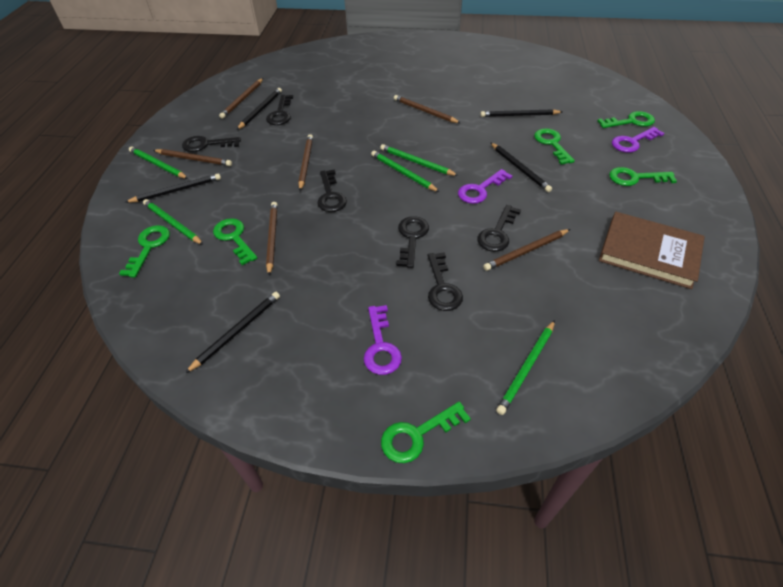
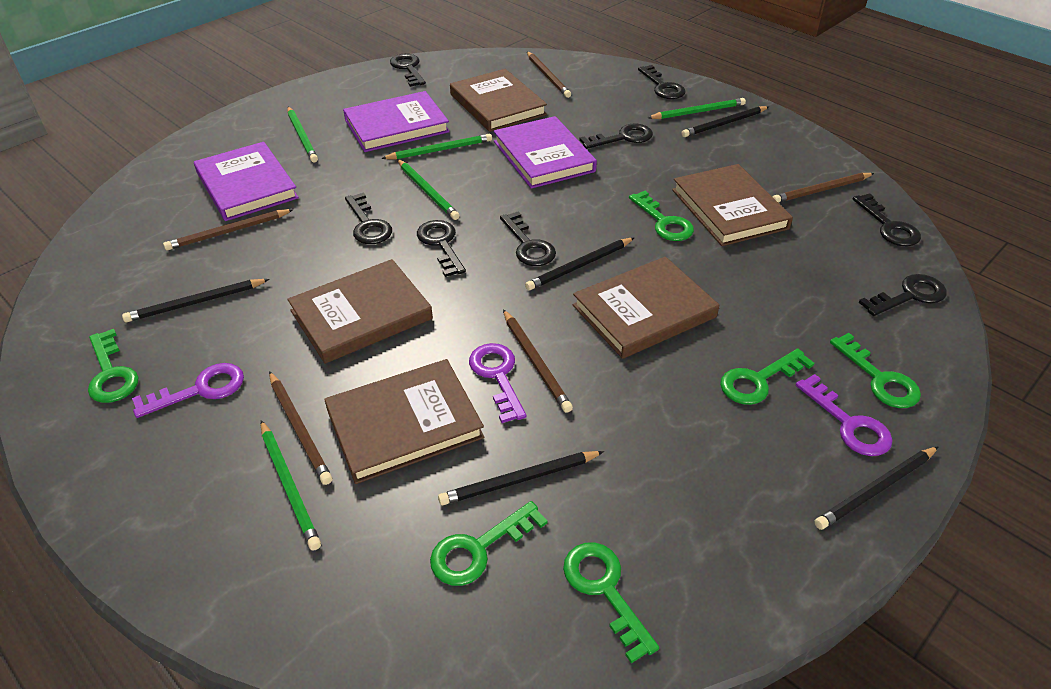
black key: [182,136,241,152] [266,95,293,125] [318,170,347,212] [396,216,429,268] [428,252,463,311] [477,205,521,252] = 6 -> [345,193,392,244] [390,53,426,87] [417,220,466,277] [500,212,556,266] [579,124,653,149] [638,65,685,99] [853,193,921,246] [859,274,947,316] = 8
brown book: [599,212,705,289] = 1 -> [287,259,433,364] [324,359,484,484] [450,69,547,132] [573,257,719,359] [672,164,793,246] = 5
brown pencil: [153,149,232,166] [219,78,263,119] [266,202,277,275] [298,134,313,191] [394,95,460,123] [483,229,570,271] = 6 -> [163,209,294,251] [269,371,332,485] [503,309,573,413] [527,52,571,98] [773,173,874,203] = 5
purple book: none = 0 -> [194,142,299,221] [343,91,450,152] [494,116,597,189] = 3

